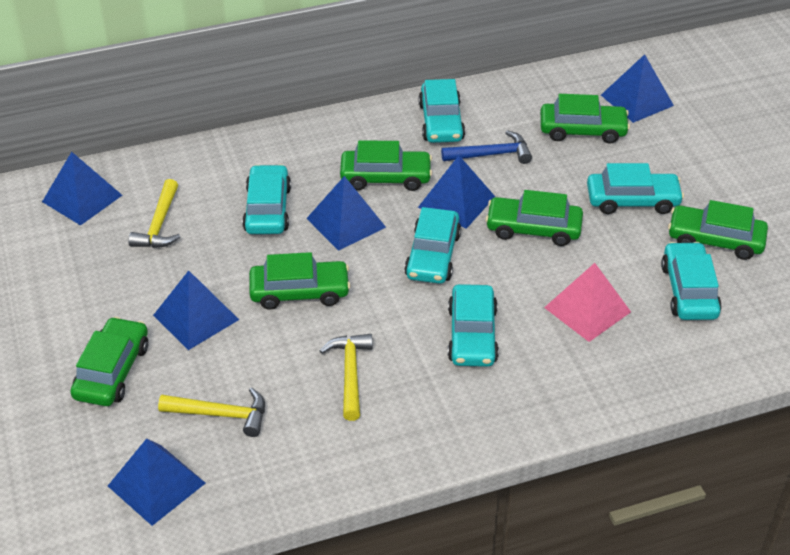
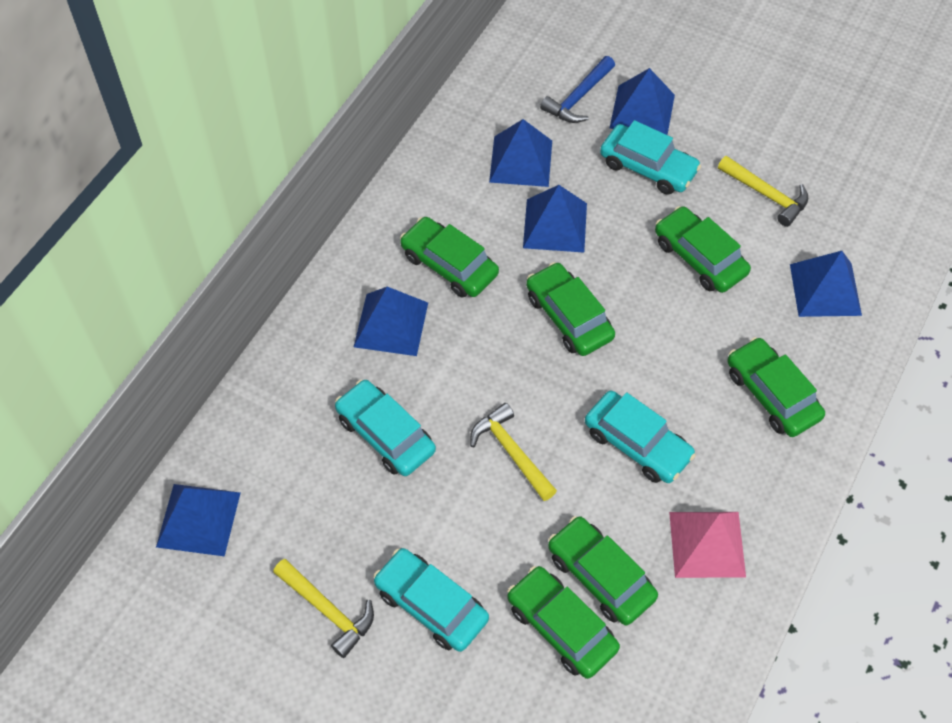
turquoise car: [242,164,291,234] [404,207,461,284] [418,79,465,143] [448,284,499,367] [587,163,684,214] [661,242,722,320] = 6 -> [335,380,436,476] [373,548,489,652] [585,391,696,483] [600,120,701,195] = 4

